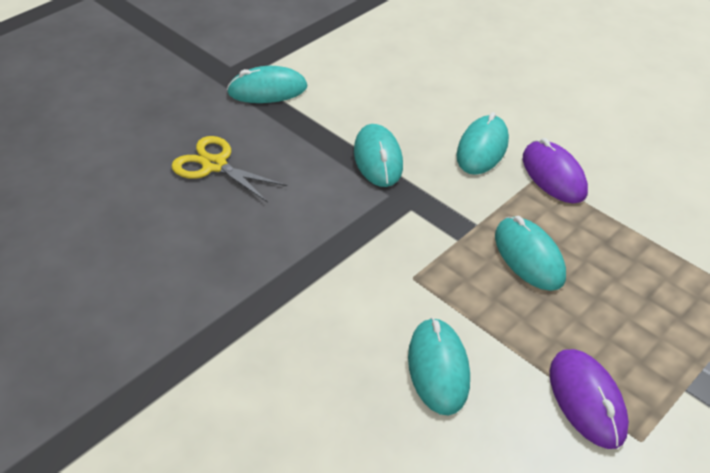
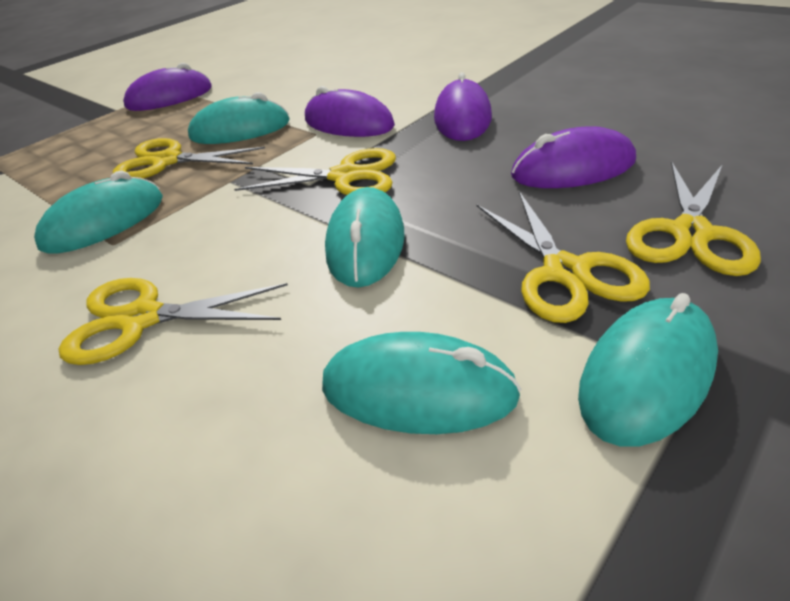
purple mouse: [523,138,588,203] [550,349,629,449] = 2 -> [123,63,212,111] [305,86,395,137] [434,72,492,141] [511,126,636,188] = 4
yellow scissors: [171,136,287,203] = 1 -> [59,278,288,365] [113,138,265,179] [234,148,396,195] [477,191,650,323] [626,161,761,276] = 5

